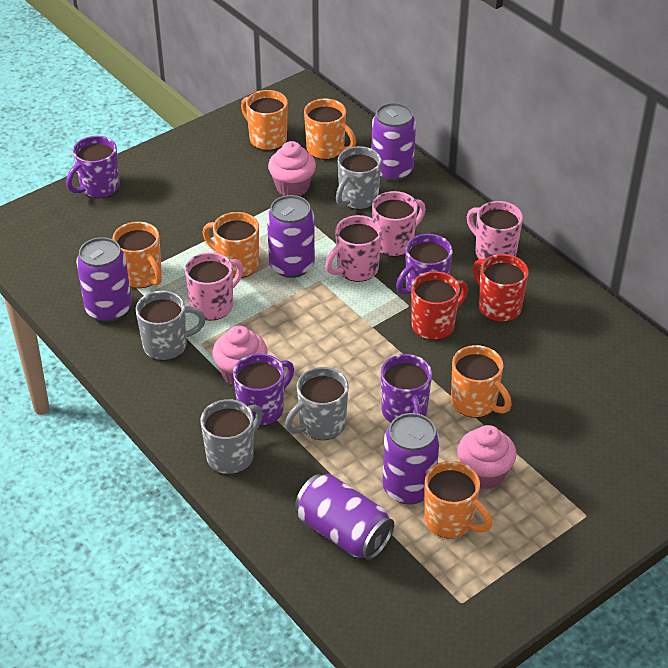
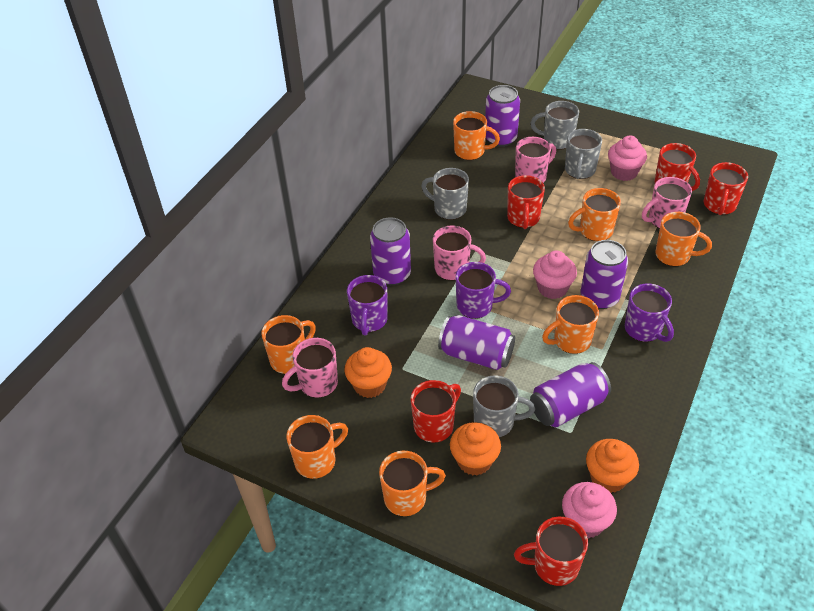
orange cupcake: none = 0 -> [344,347,392,398] [450,422,501,476] [586,439,639,493] = 3
orange mug: [113,222,162,288] [203,212,259,278] [241,90,288,150] [304,98,356,159] [424,461,492,538] [451,345,512,418] = 6 -> [261,315,316,374] [286,415,348,479] [379,451,446,516] [453,111,500,160] [542,295,599,354] [568,188,621,241] [655,212,712,266] = 7
purple mug: [66,136,120,198] [233,353,294,426] [381,354,432,423] [396,234,453,295] = 4 -> [347,275,388,335] [455,262,511,319] [625,283,674,342] = 3
red mug: [411,271,468,340] [473,254,529,322] = 2 -> [411,380,461,443] [507,175,545,229] [514,517,588,586] [654,143,700,191] [704,162,748,215] = 5

